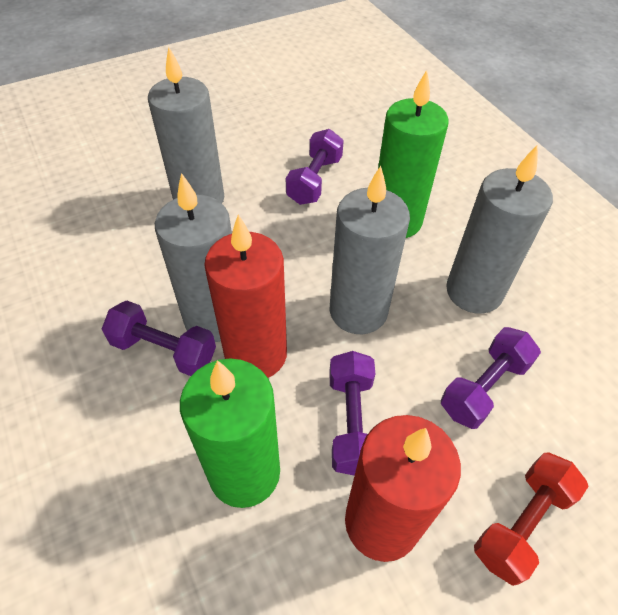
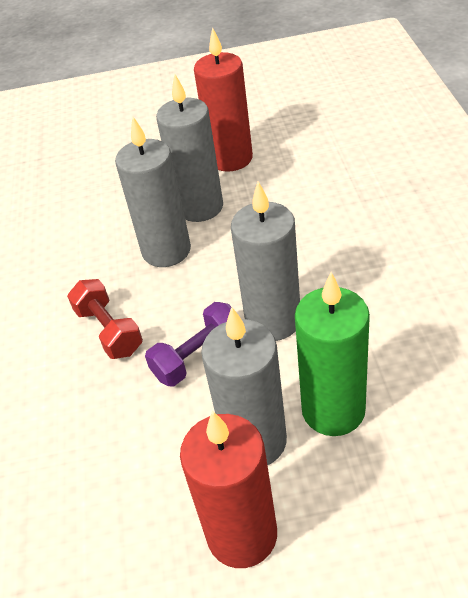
green candle: [180,358,280,508] [378,70,448,238] = 2 -> [295,272,370,436] = 1
purple dumbbell: [102,301,216,376] [286,129,344,205] [329,351,375,476] [441,327,541,429] = 4 -> [145,302,231,386] = 1

